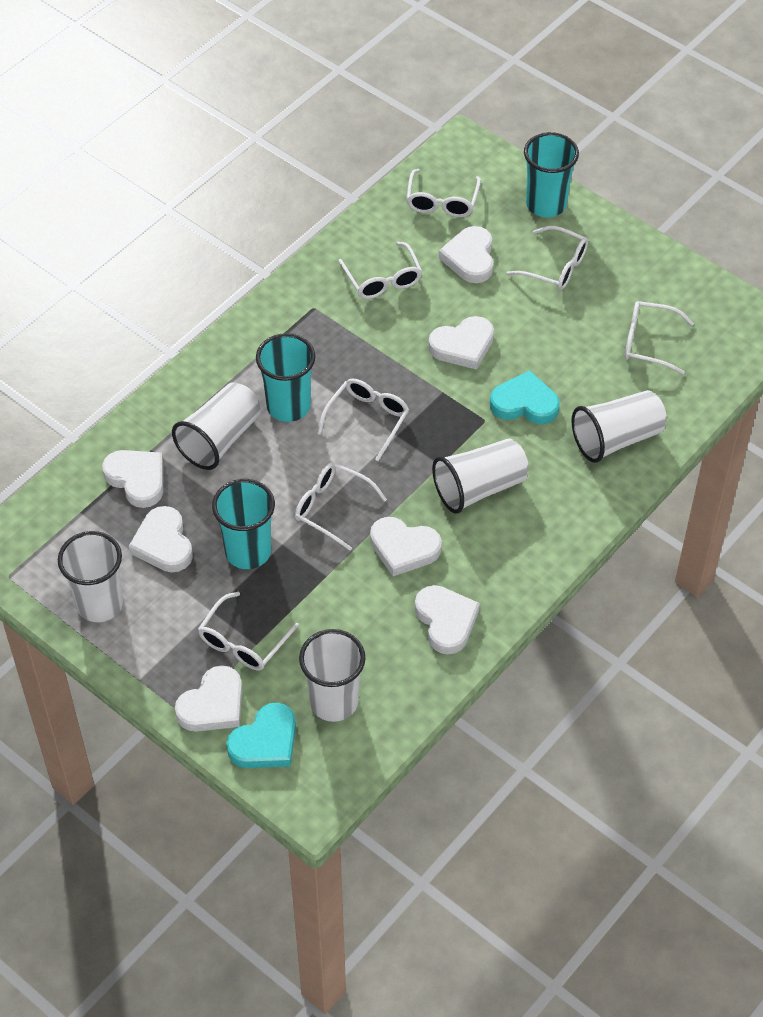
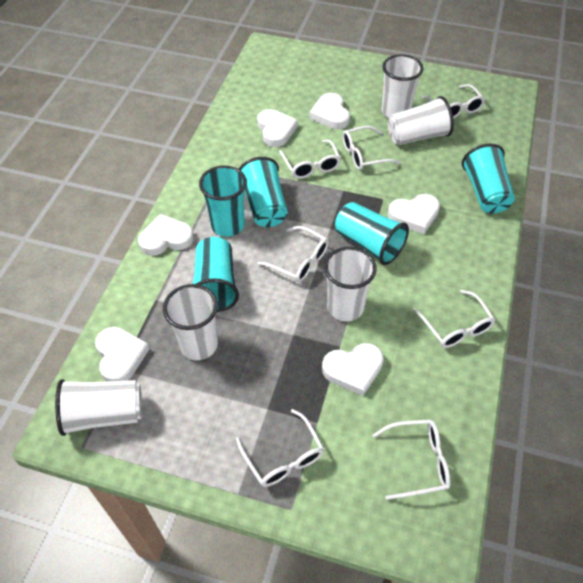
turquoise cup: [212,479,275,569] [256,333,315,422] [524,132,579,217] = 3 -> [193,237,239,312] [199,165,247,237] [239,157,288,227] [335,202,409,265] [462,144,515,213] = 5
turquoise heart: [226,703,296,768] [490,370,560,424] = 2 -> none = 0
white heart: [102,450,163,508] [129,506,193,572] [175,665,242,732] [370,517,442,576] [415,585,480,654] [428,316,494,370] [439,226,493,283] = 7 -> [95,327,149,382] [138,214,194,256] [257,109,298,147] [309,93,350,129] [322,343,384,396] [388,194,440,234] = 6

